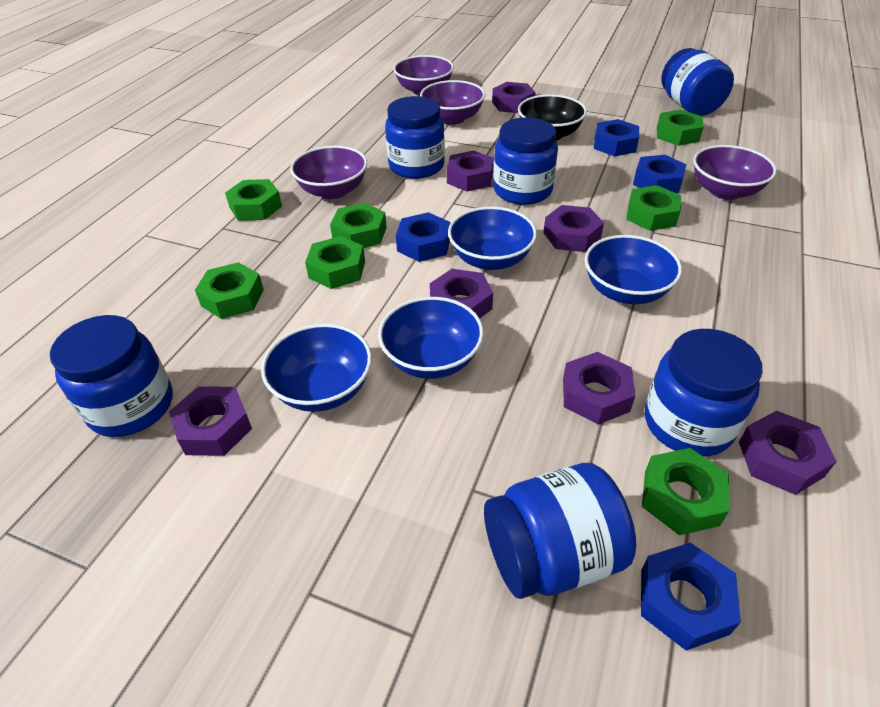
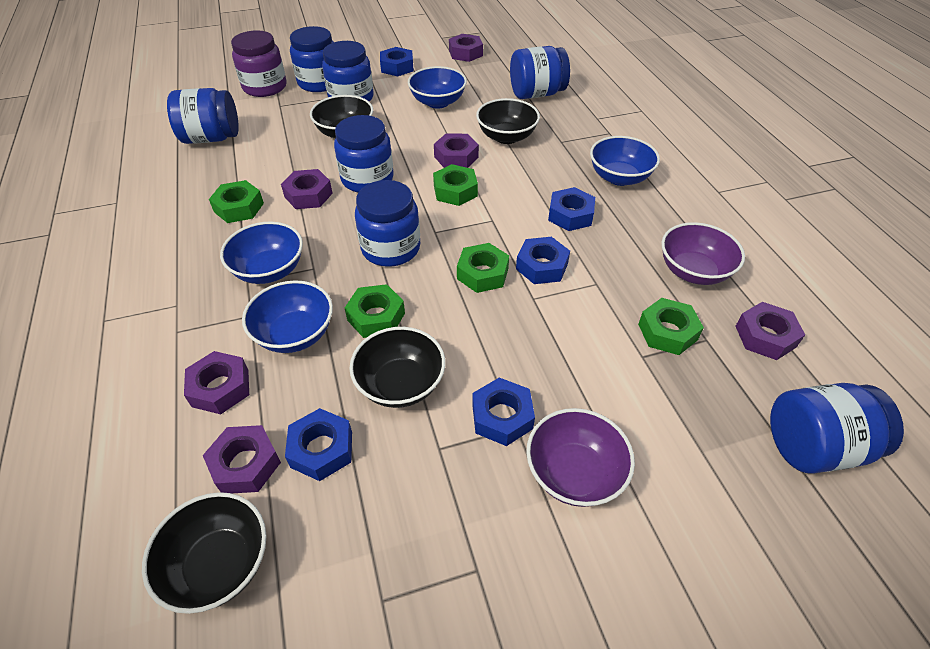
black bowl: [518,94,587,141] = 1 -> [142,492,266,614] [310,95,373,138] [349,327,445,408] [476,98,540,144] = 4
blue jar: [50,315,173,437] [385,96,445,179] [484,463,636,599] [493,117,558,205] [645,329,762,457] [661,48,734,116] = 6 -> [167,88,239,144] [290,26,334,92] [322,41,373,102] [334,115,394,192] [355,180,420,267] [510,46,570,99] [770,383,904,473] = 7
blue nut: [396,212,451,262] [594,119,639,156] [633,155,687,193] [641,542,741,650] = 4 -> [285,408,352,481] [380,47,414,76] [472,378,535,446] [516,237,570,284] [548,187,595,231] = 5
green nut: [195,262,264,319] [225,179,282,221] [305,236,365,289] [330,203,387,248] [626,185,681,231] [642,448,729,536] [657,109,704,146] = 7 -> [209,180,264,223] [345,284,405,338] [433,164,478,206] [457,243,509,293] [638,298,704,355] = 5
purple bowl: [290,146,367,199] [393,55,454,96] [420,80,485,125] [693,145,777,200] = 4 -> [526,408,635,507] [661,222,745,285] = 2
purple jar: none = 0 -> [231,30,287,97] = 1
purple nut: [169,386,252,456] [430,269,493,318] [446,150,494,192] [492,82,535,113] [543,205,604,252] [563,352,635,424] [739,411,837,495] = 7 -> [184,351,249,414] [203,425,281,494] [281,169,333,209] [434,133,479,168] [449,34,483,62] [736,302,805,360] = 6

